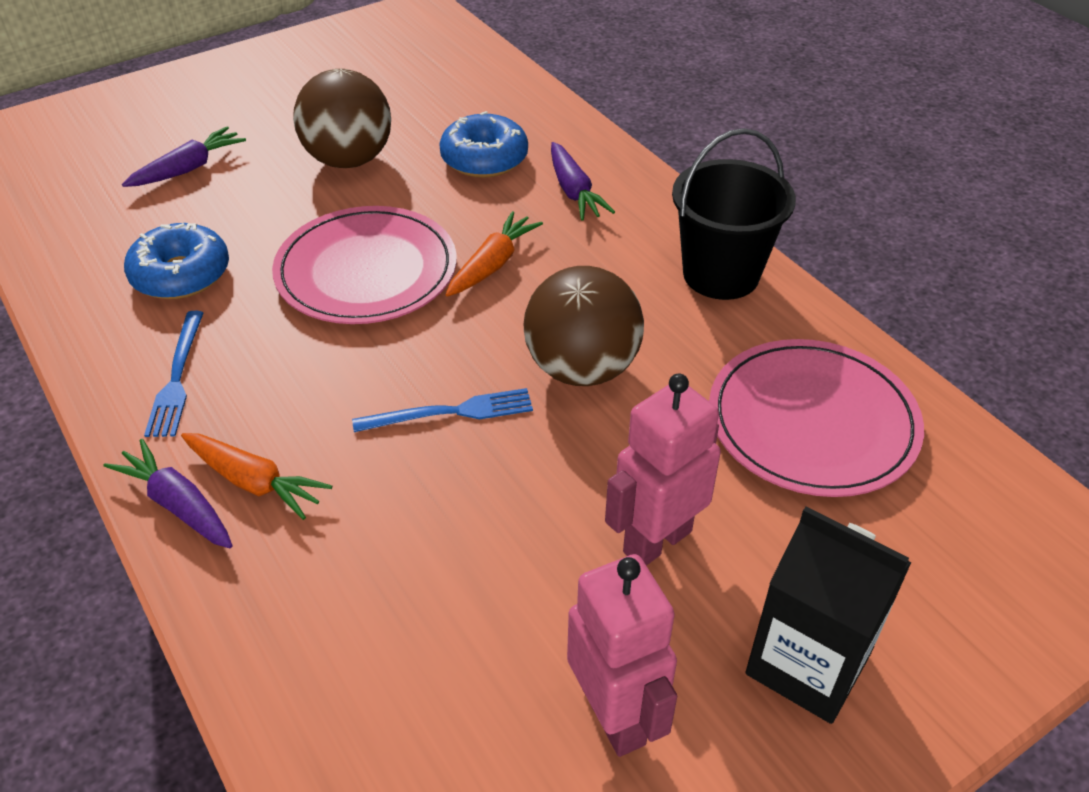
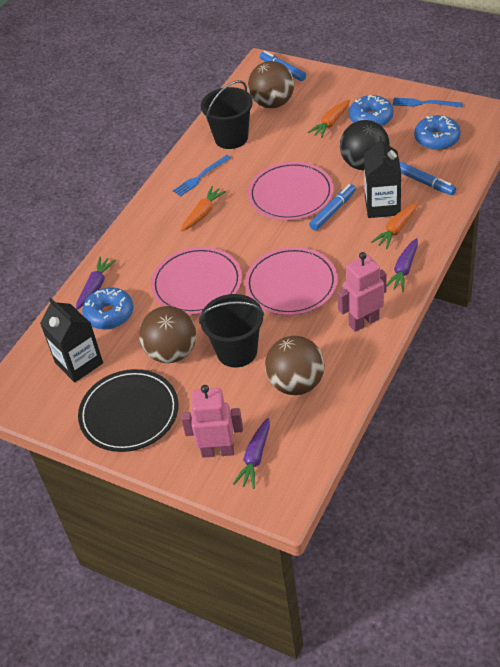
black ball: none = 0 -> [340,120,390,170] = 1
black bucket: [672,128,796,300] = 1 -> [199,294,264,368] [201,80,253,149] = 2
black carton: [745,506,912,724] = 1 -> [40,298,103,383] [364,136,401,218] = 2
black plate: none = 0 -> [78,369,179,452] = 1
blue donut: [124,223,229,299] [439,111,528,178] = 2 -> [82,287,133,330] [349,95,394,126] [414,115,461,150] = 3
blue marker: none = 0 -> [260,51,306,81] [309,184,356,230] [400,162,456,195] = 3
brown ball: [293,69,391,168] [524,266,644,386] = 2 -> [139,306,196,363] [248,61,294,108] [265,336,325,395] = 3
orange carrot: [181,433,332,520] [446,211,543,297] = 2 -> [181,186,227,232] [308,99,350,138] [371,203,418,249] = 3
pink plate: [272,206,457,324] [709,339,924,497] = 2 -> [151,247,242,315] [245,247,338,315] [248,162,334,220] = 3

